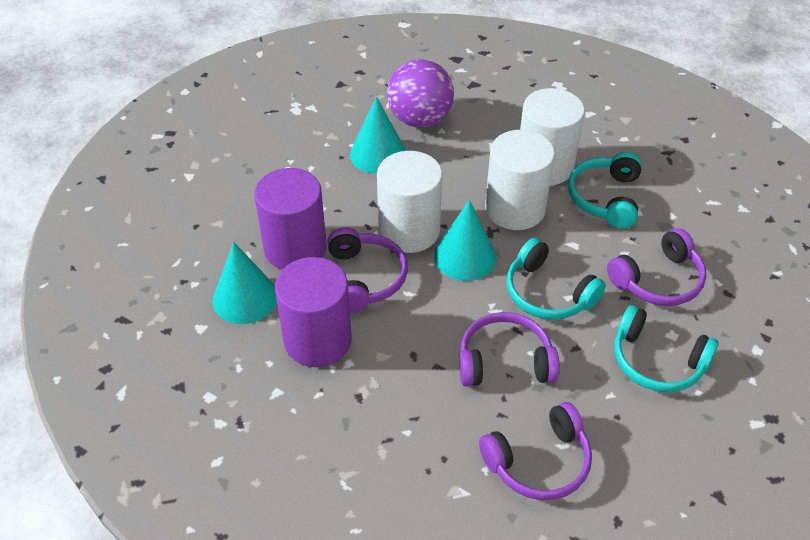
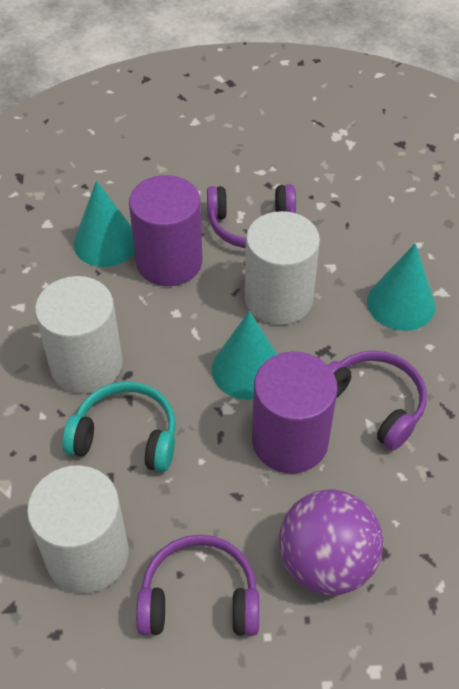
purple headphones: [327,227,408,313] [459,312,560,386] [479,402,592,500] [607,228,706,306] = 4 -> [136,535,259,636] [207,184,296,248] [328,350,427,450] = 3
turquoise headphones: [506,238,606,320] [568,152,642,228] [614,305,719,392] = 3 -> [62,381,176,472] = 1

